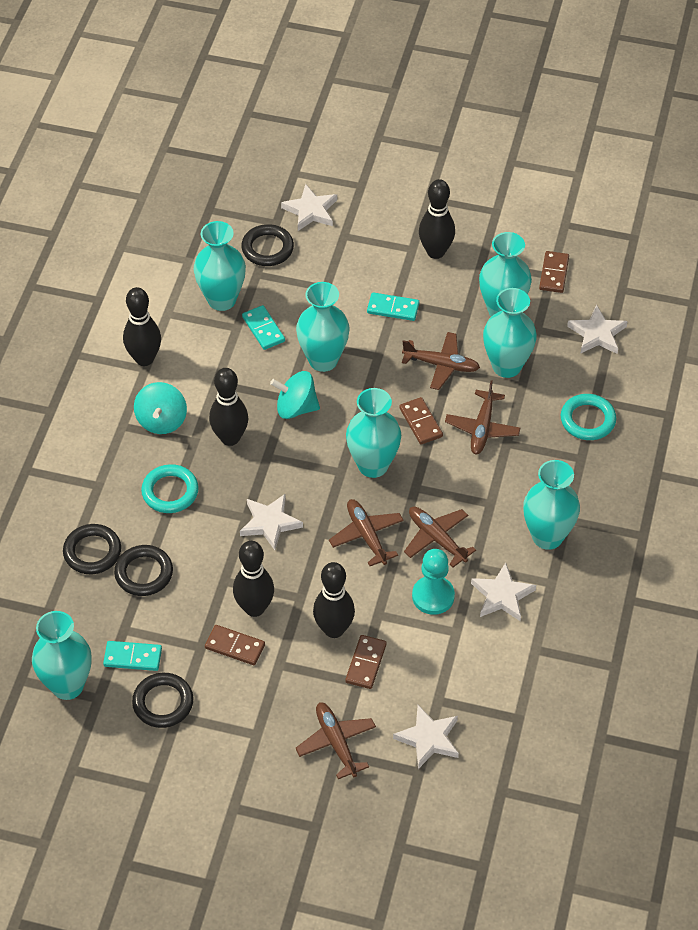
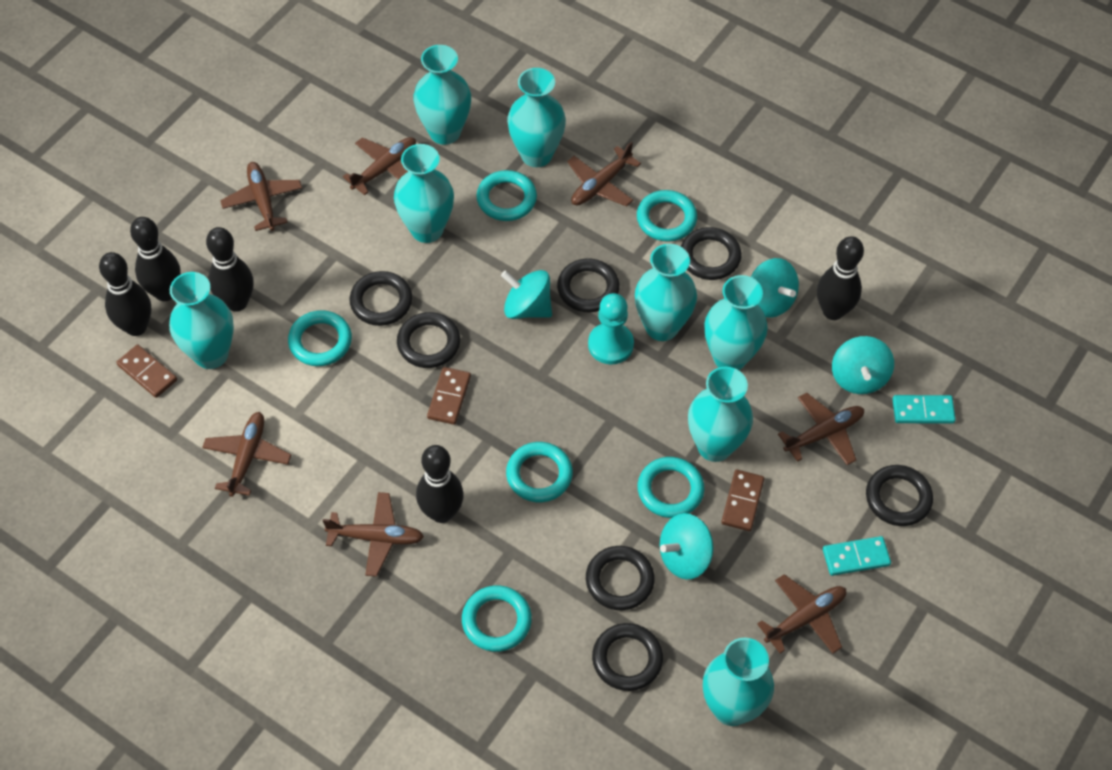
black ring: [63,524,121,574] [114,545,173,596] [132,673,193,728] [241,224,294,266] = 4 -> [349,271,412,326] [397,312,460,368] [557,258,620,312] [586,546,655,610] [592,623,663,691] [681,227,741,280] [866,465,933,526] = 7
brown domino: [205,625,265,665] [345,635,386,689] [399,397,443,445] [539,251,569,293] = 4 -> [116,344,177,398] [427,367,471,425] [721,470,764,531] = 3
brown plane: [295,703,376,779] [329,499,404,566] [402,332,480,390] [404,507,476,567] [445,380,520,454] = 5 -> [202,412,291,497] [220,162,302,231] [323,492,424,577] [343,137,416,195] [567,142,641,207] [757,574,846,654] [778,393,864,465] = 7
turquoise domino: [103,641,162,671] [242,305,285,350] [367,292,419,321] = 3 -> [823,536,891,576] [893,395,956,424] = 2
turquoise ring: [141,464,199,513] [561,394,616,440] = 2 -> [288,310,352,366] [462,585,532,652] [476,170,537,221] [506,442,573,502] [637,190,697,242] [638,457,704,518] = 6
turquoise spinning top: [134,382,187,434] [270,371,320,419] = 2 -> [501,270,552,319] [660,513,713,580] [751,258,799,318] [832,336,894,394] = 4
turquoise vase: [32,611,92,700] [194,221,246,311] [296,282,350,372] [346,388,401,478] [479,232,532,317] [483,288,537,378] [523,460,580,550] = 7 -> [169,272,234,369] [394,144,454,243] [413,45,471,145] [507,68,566,167] [635,244,697,341] [688,367,753,462] [703,638,774,726] [705,275,768,370] = 8
white star: [240,494,303,550] [281,184,337,231] [393,705,459,769] [471,562,536,621] [567,305,628,354] = 5 -> none = 0

